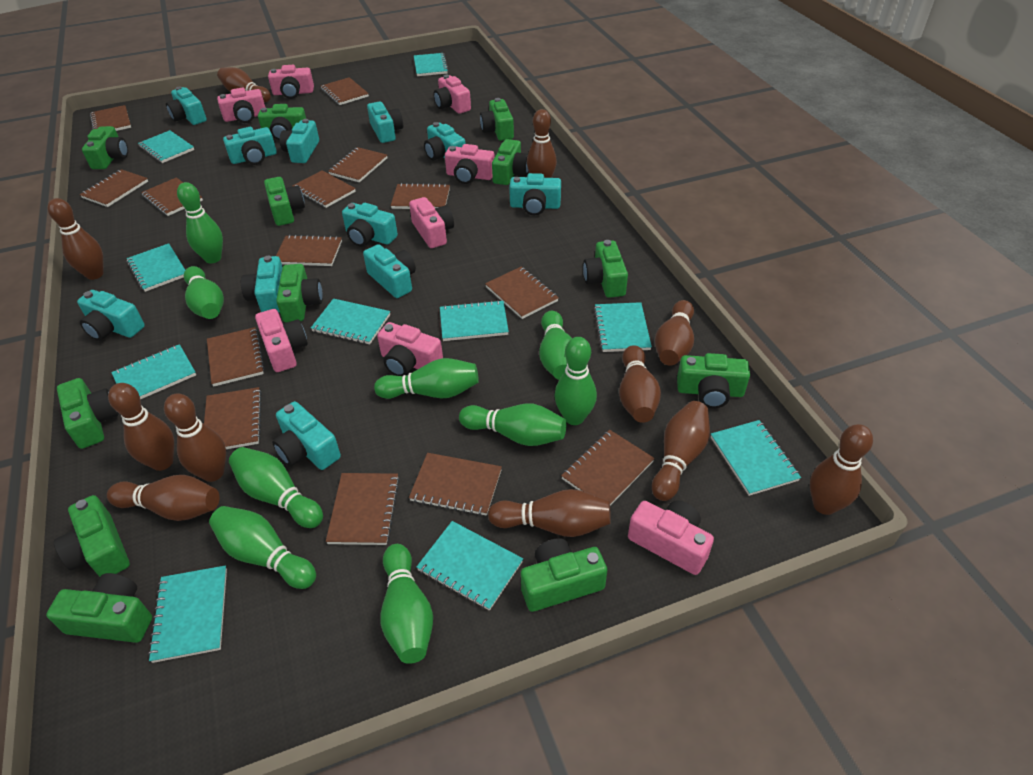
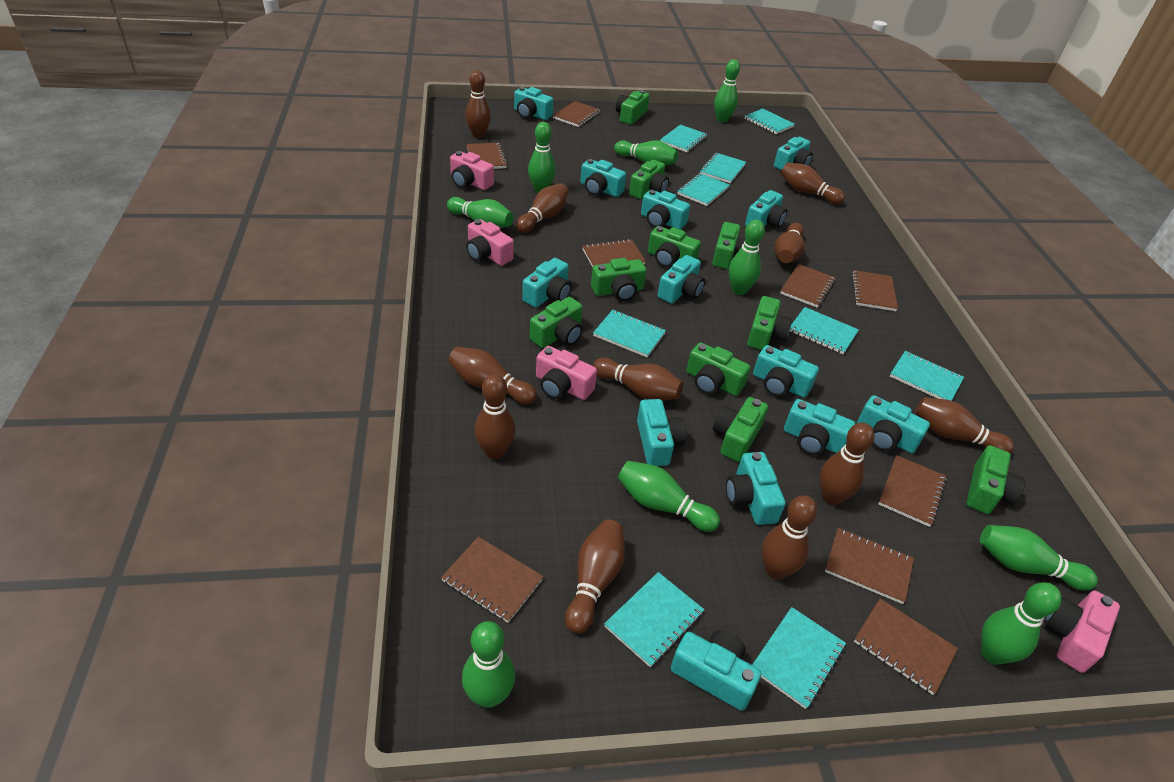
brown notebook: [80,169,148,207] [90,105,131,131] [141,177,203,216] [204,387,262,449] [207,327,265,387] [276,235,342,266] [292,170,356,208] [321,77,369,105] [326,473,400,545] [328,147,387,182] [391,183,450,209] [409,453,502,516] [485,267,559,319] [561,430,655,506] = 14 -> [441,537,544,623] [466,143,508,169] [553,101,600,127] [582,239,646,267] [780,264,835,308] [825,528,914,604] [852,270,898,311] [854,598,958,695] [879,455,947,527] = 9
green camera: [46,573,152,643] [54,495,130,577] [57,378,119,449] [82,126,128,169] [258,104,306,140] [264,177,305,226] [276,264,323,322] [480,98,514,141] [492,139,529,185] [521,538,607,612] [583,240,628,298] [677,353,750,408] = 12 -> [530,297,583,348] [591,258,646,301] [616,90,649,125] [629,160,669,199] [648,226,701,267] [687,342,750,396] [712,222,745,269] [713,397,768,462] [747,296,792,350] [967,445,1025,514] = 10
pink camera: [217,88,265,123] [255,309,308,372] [268,65,314,99] [377,322,443,376] [409,197,454,248] [434,75,471,114] [445,144,495,184] [628,501,714,575] = 8 -> [450,151,494,190] [466,219,514,266] [536,346,597,400] [1044,591,1120,673] = 4
turquoise camera: [77,290,145,341] [166,87,207,125] [223,127,277,165] [241,256,283,313] [272,401,341,470] [280,119,319,163] [342,203,398,247] [363,244,416,298] [367,101,403,143] [424,122,466,160] [509,173,561,215] = 11 -> [514,87,553,120] [522,258,571,307] [580,159,626,197] [637,399,687,466] [641,190,690,229] [658,255,705,303] [671,630,761,711] [726,452,786,525] [745,190,787,228] [753,345,819,397] [774,137,813,170] [784,399,855,455] [857,395,930,453] = 13
turquoise notebook: [111,344,196,399] [127,243,185,292] [138,130,194,163] [148,565,227,663] [311,299,390,344] [414,53,448,76] [416,521,523,611] [440,300,509,341] [594,302,652,352] [711,420,801,496] = 10 -> [593,310,666,357] [604,572,704,667] [660,125,707,152] [677,173,730,206] [700,153,746,183] [744,109,795,134] [752,607,846,709] [790,307,859,354] [890,351,964,401] = 9

